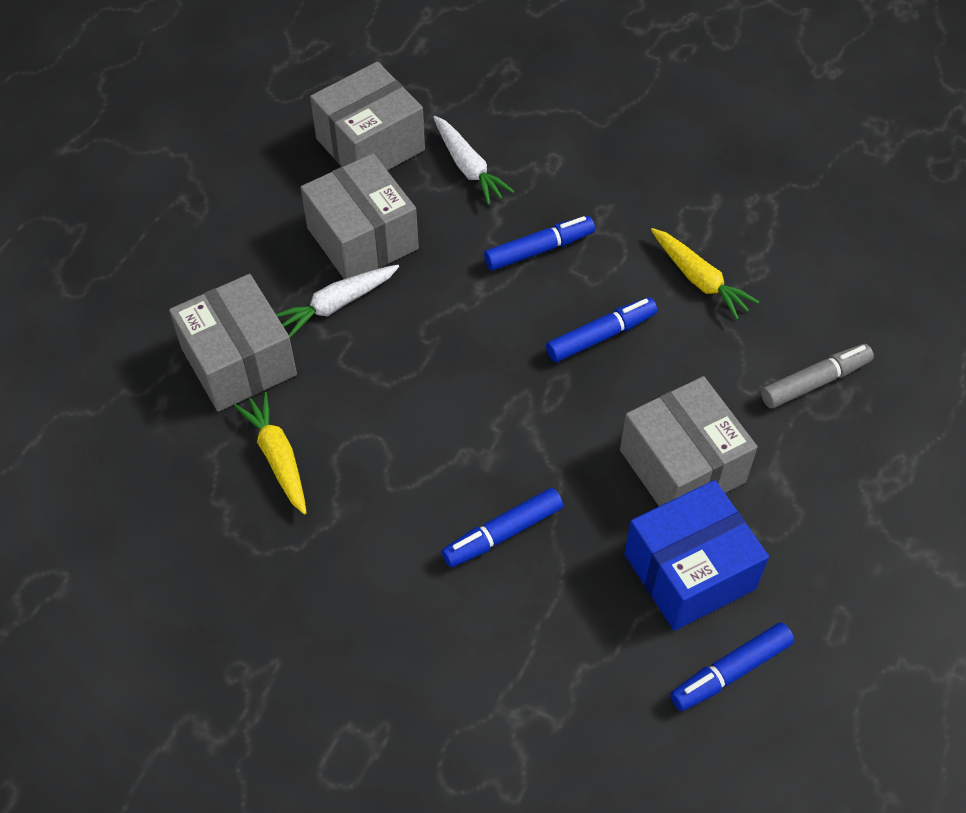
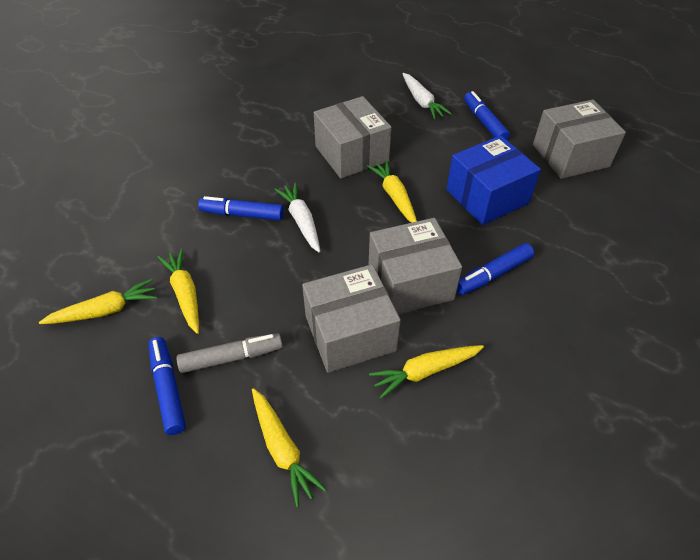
yellow carrot: [234,392,307,515] [651,228,760,320] = 2 -> [39,279,157,324] [158,249,199,334] [252,388,327,507] [367,160,417,223] [369,345,484,399] = 5

